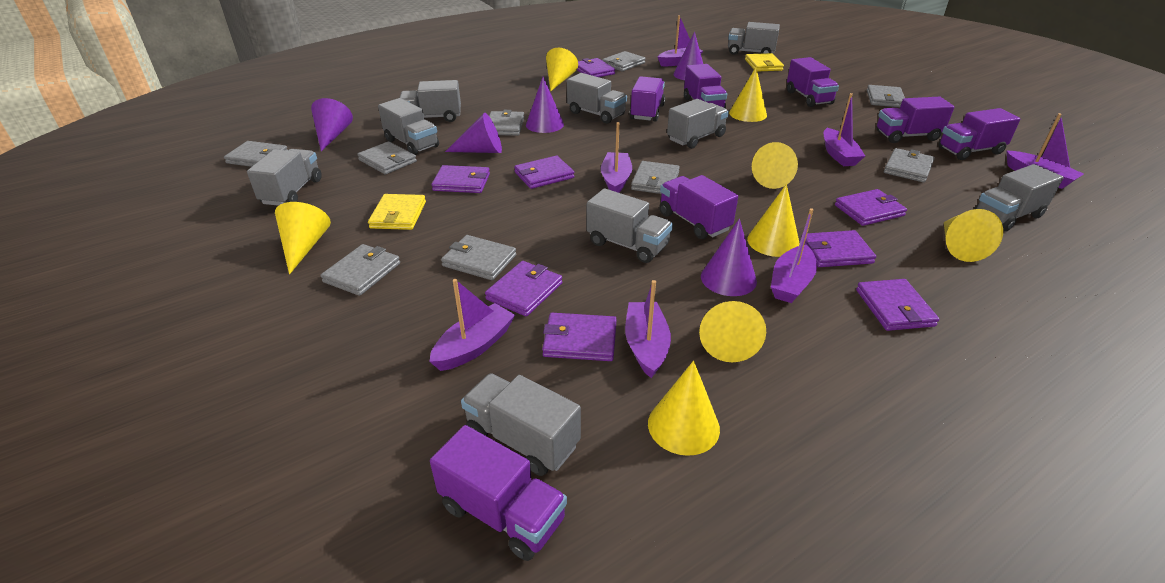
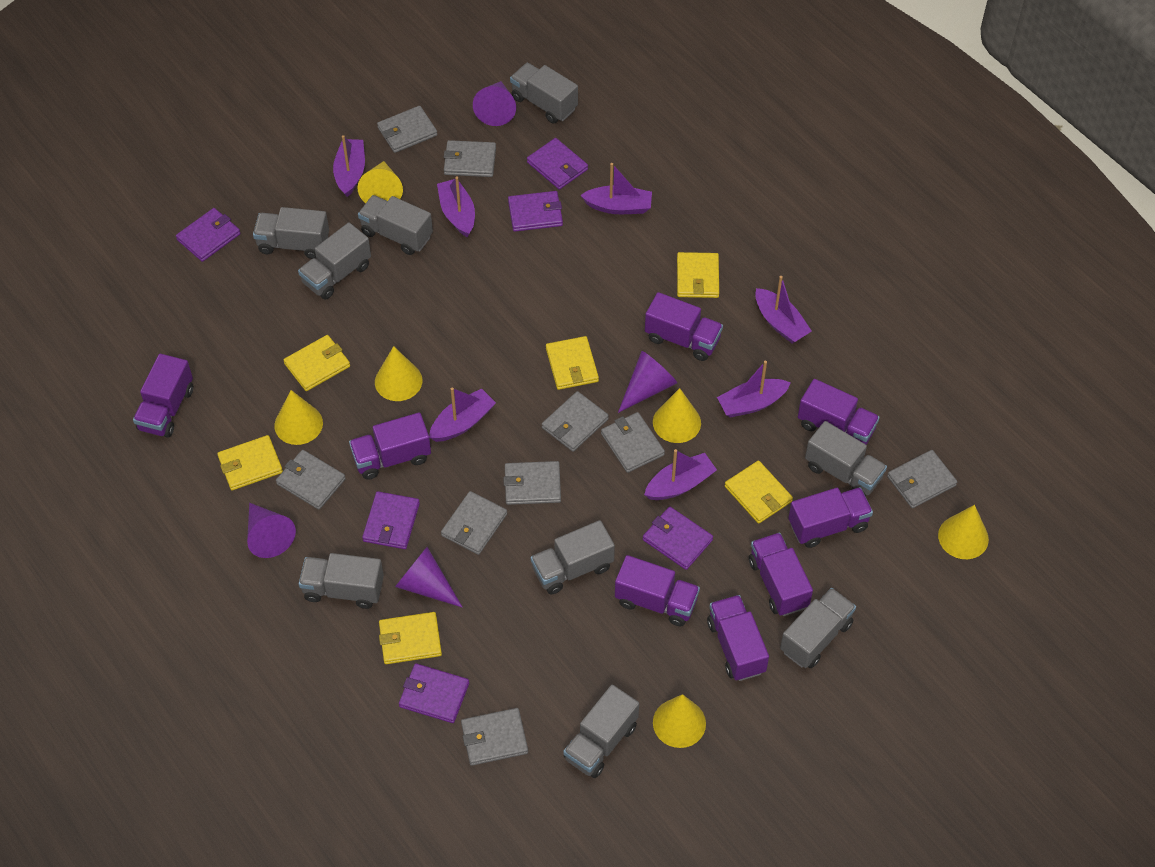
purple cone: [311,98,353,151] [445,113,502,153] [526,77,564,133] [674,32,703,80] [701,219,757,296] = 5 -> [247,503,296,558] [395,547,462,607] [473,81,516,126] [618,351,677,413] = 4
purple truck: [430,425,567,561] [629,76,665,122] [659,175,738,239] [684,64,727,108] [787,57,839,107] [877,97,954,143] [938,108,1020,160] = 7 -> [133,354,193,438] [349,413,431,480] [615,555,700,626] [645,292,723,361] [707,595,769,681] [749,533,813,616] [788,487,873,548] [798,379,880,445] = 8
purple wallet: [431,165,490,193] [485,261,562,316] [514,156,574,189] [542,313,617,361] [577,58,615,77] [800,230,876,267] [835,189,907,226] [856,279,939,331] = 8 -> [176,208,241,262] [362,491,420,549] [399,663,469,723] [508,191,563,232] [527,138,588,190] [643,507,713,570] = 6
yellow cone: [275,202,331,275] [546,48,578,91] [648,361,720,456] [699,301,766,362] [729,67,767,122] [747,184,800,257] [752,142,798,189] [944,209,1003,262] = 8 -> [274,390,323,445] [357,161,403,203] [375,346,422,401] [653,388,701,443] [653,694,706,748] [938,505,989,559] = 6
yellow wallet: [368,194,426,230] [745,53,784,72] = 2 -> [217,435,283,490] [284,335,350,391] [379,612,442,664] [546,336,599,390] [677,252,719,298] [725,461,793,524] = 6

